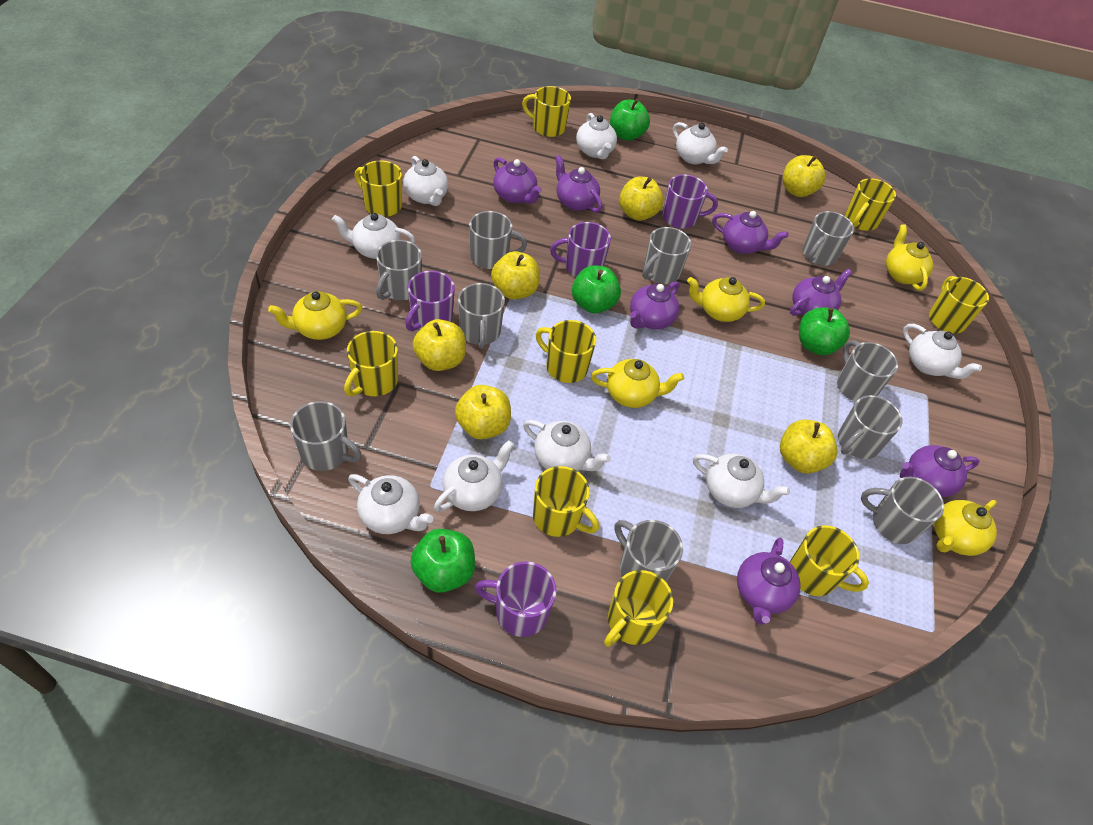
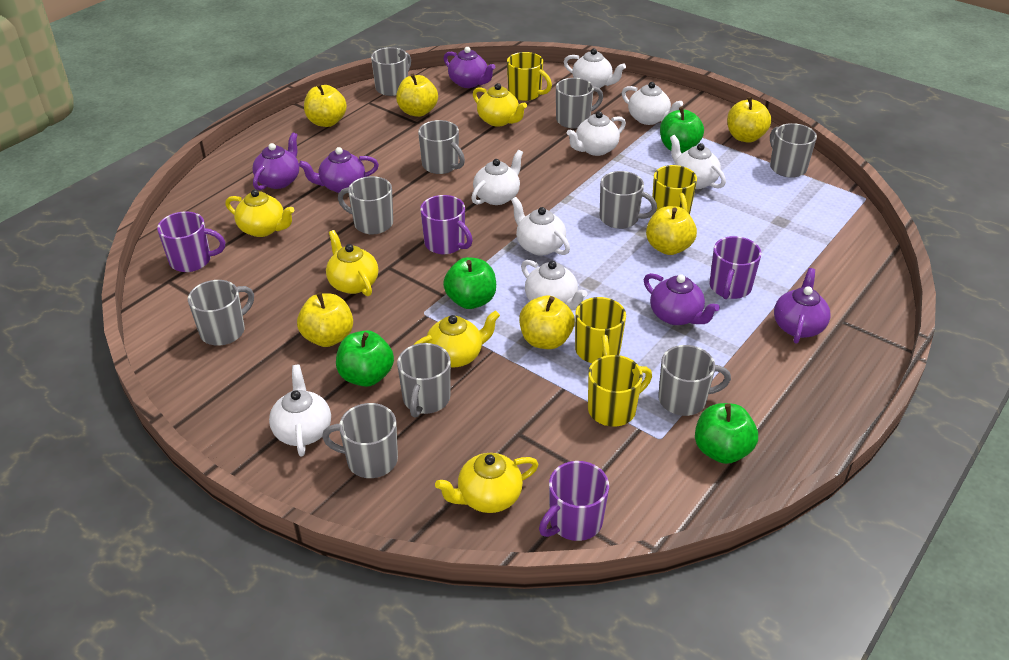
purple teapot: [493,157,542,204] [555,155,602,213] [630,281,680,329] [712,211,788,254] [737,538,801,625] [790,269,852,316] [900,445,979,497] = 7 -> [252,133,299,190] [299,147,379,193] [443,47,495,88] [644,273,720,325] [774,268,830,344] = 5
white teapot: [332,213,415,259] [348,474,433,534] [403,156,448,206] [434,440,514,512] [523,420,611,471] [576,113,617,159] [673,122,728,164] [693,454,790,508] [903,324,982,379] = 9 -> [269,365,331,457] [471,150,523,205] [511,197,570,256] [521,260,587,310] [564,48,626,88] [567,111,626,156] [622,82,683,125] [670,135,726,189] = 8
yellow mug: [344,331,398,396] [354,160,402,217] [522,86,571,137] [533,466,599,537] [536,320,596,383] [604,570,673,647] [790,525,869,596] [845,178,896,231] [929,276,989,333] = 9 -> [507,52,552,101] [575,297,626,363] [588,355,652,427] [652,165,697,215] = 4

